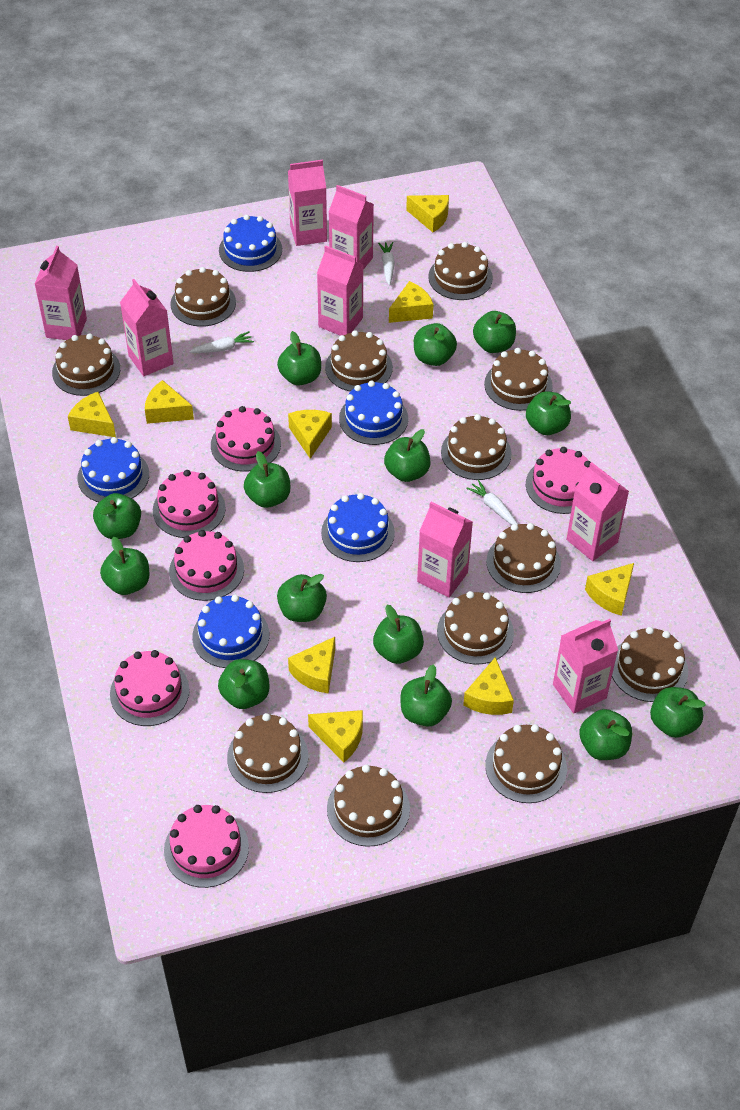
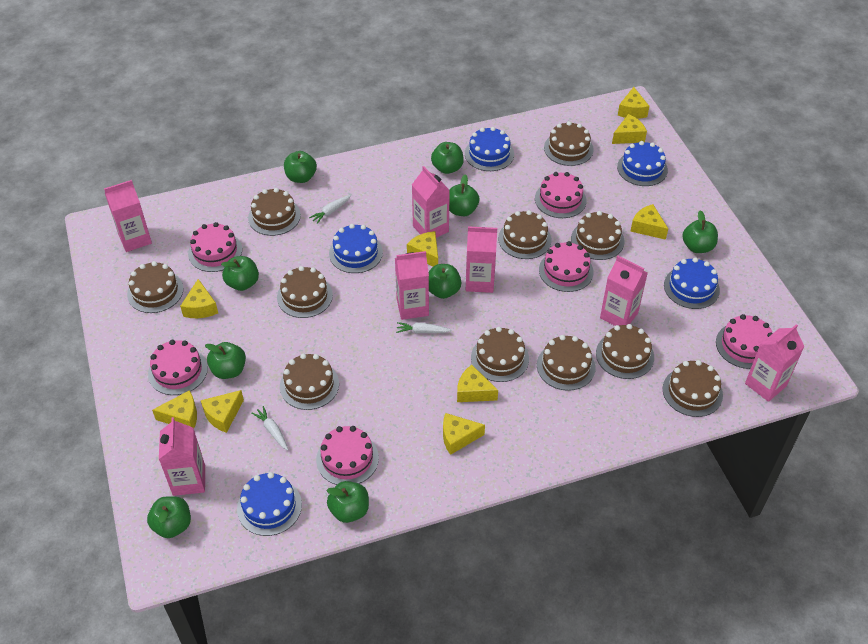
brown cake: [52,334,120,396] [170,267,236,327] [227,713,308,793] [325,330,393,392] [327,765,410,847] [428,242,493,300] [437,591,514,664] [441,414,512,480] [484,348,553,411] [485,724,567,803] [486,523,561,593] [612,627,688,702] = 12 -> [127,261,183,313] [248,188,301,236] [277,266,333,318] [280,354,339,410] [471,327,529,382] [498,210,552,259] [537,335,595,391] [544,121,594,166] [571,211,624,260] [596,324,654,379] [663,360,723,417] = 11
green apple: [93,493,141,539] [100,537,150,595] [218,659,269,709] [244,451,290,508] [277,331,321,386] [277,574,327,622] [373,605,424,664] [384,429,430,482] [401,664,452,726] [414,323,457,366] [473,311,516,353] [526,391,571,435] [579,709,632,760] [650,687,706,738] = 14 -> [147,496,191,538] [205,342,246,379] [221,256,259,291] [284,151,317,183] [326,481,369,523] [429,264,462,299] [431,142,464,174] [449,174,479,216] [682,210,718,253] = 9
pink carton: [35,246,87,340] [120,279,174,376] [288,160,327,246] [317,246,364,336] [329,185,374,269] [417,502,473,598] [553,619,618,713] [566,462,629,561] = 8 -> [104,180,152,252] [159,417,205,496] [395,251,429,320] [412,166,450,238] [466,226,497,293] [600,256,648,326] [745,324,804,402] = 7

